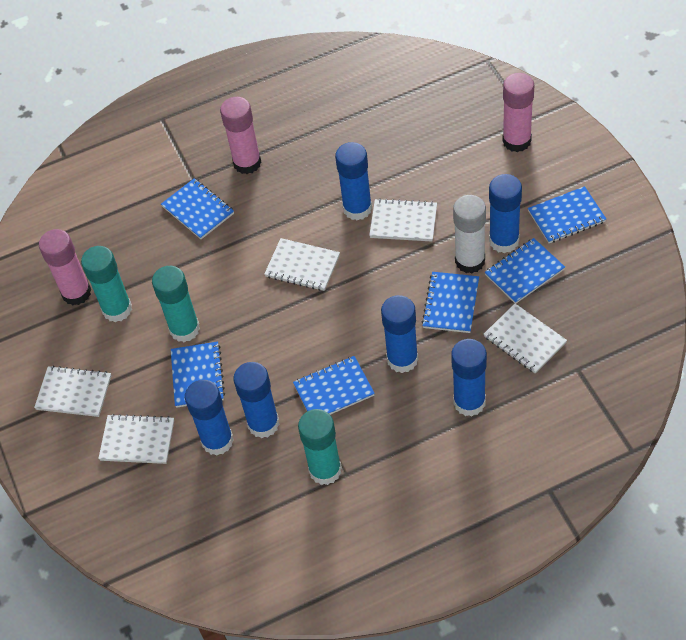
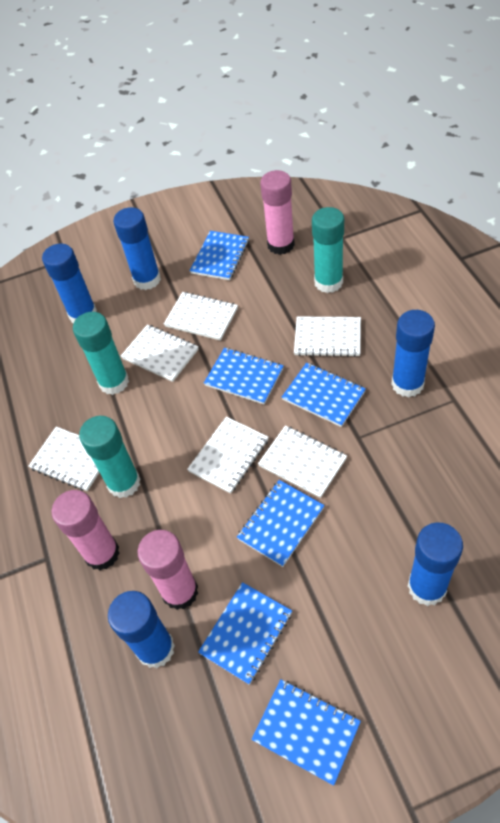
blue glue stick: [185,380,234,455] [233,362,280,438] [335,142,372,221] [381,295,418,373] [451,339,487,417] [489,174,522,253] = 6 -> [42,244,97,323] [108,591,175,668] [113,207,161,290] [391,310,435,397] [408,522,463,606] = 5
white glue stick: [453,195,486,274] = 1 -> none = 0
white notebook: [34,366,111,417] [98,414,174,464] [264,238,340,291] [369,198,437,241] [484,304,567,374] = 5 -> [29,427,100,491] [121,324,198,382] [164,292,238,341] [187,417,269,494] [258,425,347,498] [294,317,361,357] = 6

